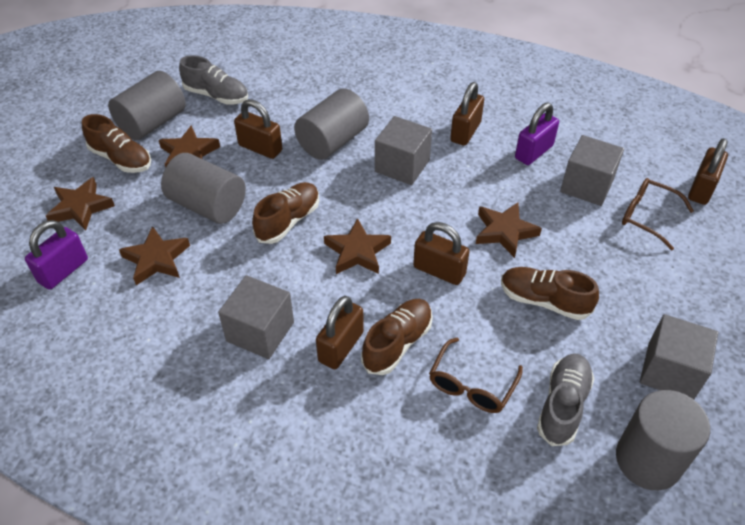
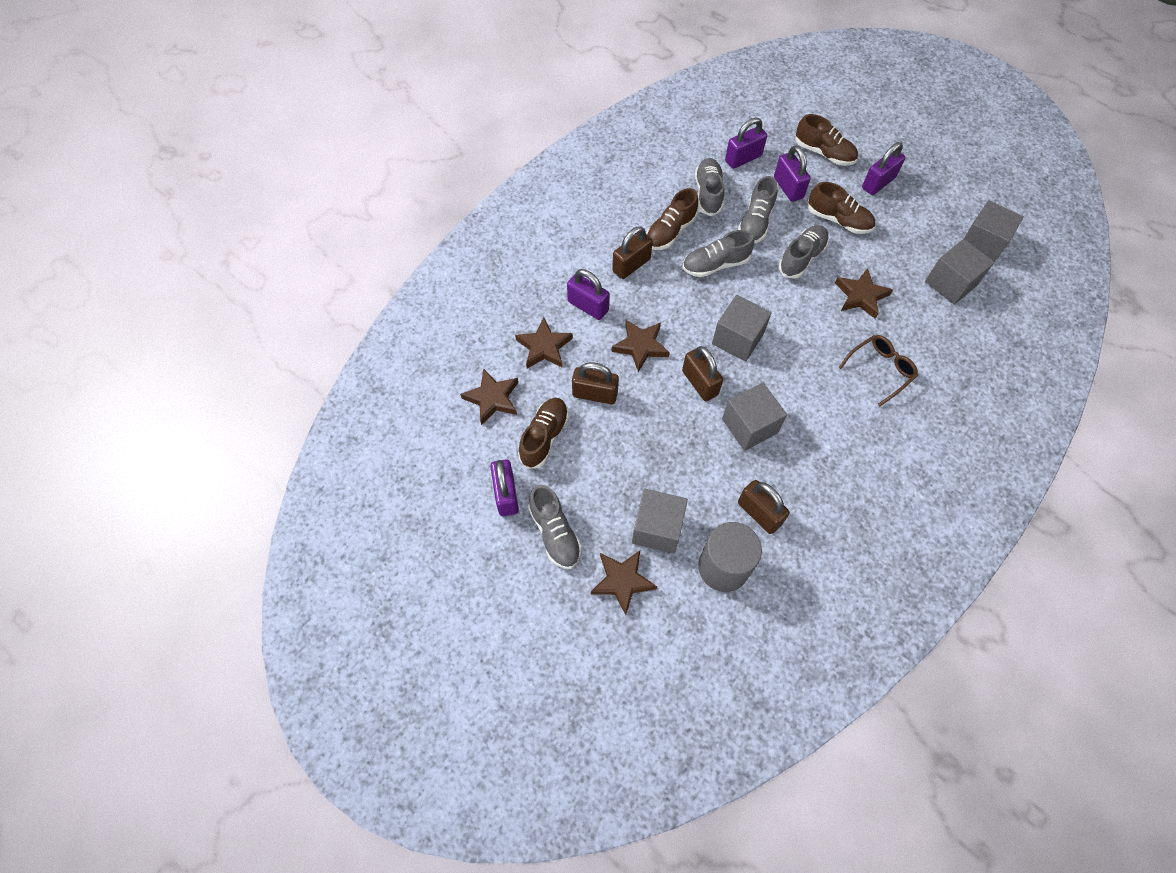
brown glasses: [429,338,523,413] [622,178,694,250] = 2 -> [838,335,918,406] = 1
brown padlock: [234,99,282,159] [316,296,364,369] [413,222,470,285] [450,82,484,146] [688,138,728,205] = 5 -> [572,362,619,404] [612,226,653,279] [682,346,723,401] [738,480,790,534] = 4
grey cube: [218,275,294,359] [375,116,432,185] [560,135,624,206] [640,314,718,399] = 4 -> [632,489,688,554] [712,295,772,362] [722,383,787,451] [925,239,994,305] [964,200,1024,262] = 5
grey cylinder: [108,71,186,140] [161,153,246,224] [294,89,369,160] [616,390,710,490] = 4 -> [698,522,762,592] = 1
grey shoe: [179,55,248,104] [537,353,594,446] = 2 -> [528,485,582,569] [682,230,754,277] [695,158,724,216] [738,176,778,244] [778,225,829,279] = 5
purple padlock: [25,220,88,290] [515,103,559,165] = 2 -> [490,459,519,516] [567,269,609,320] [725,118,767,169] [774,145,811,202] [862,142,905,195] = 5

